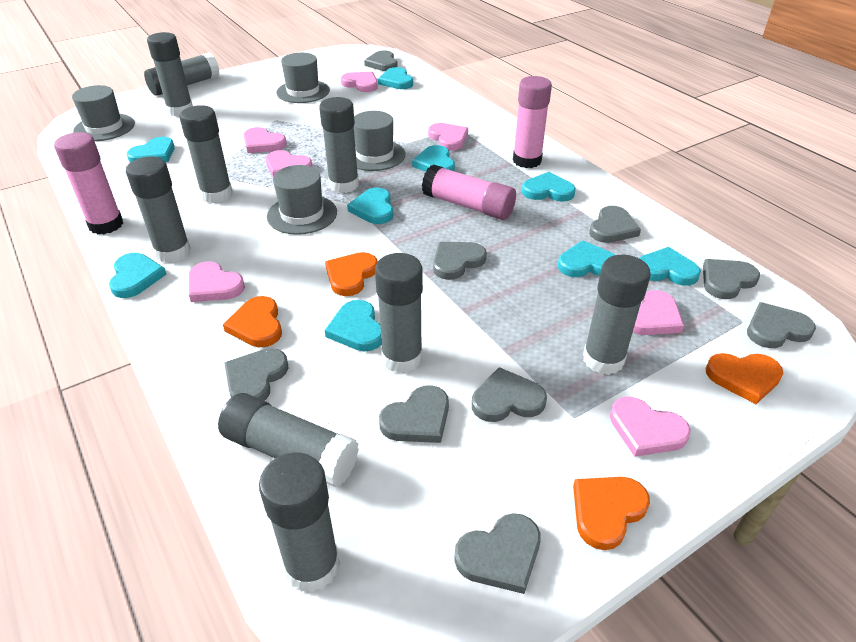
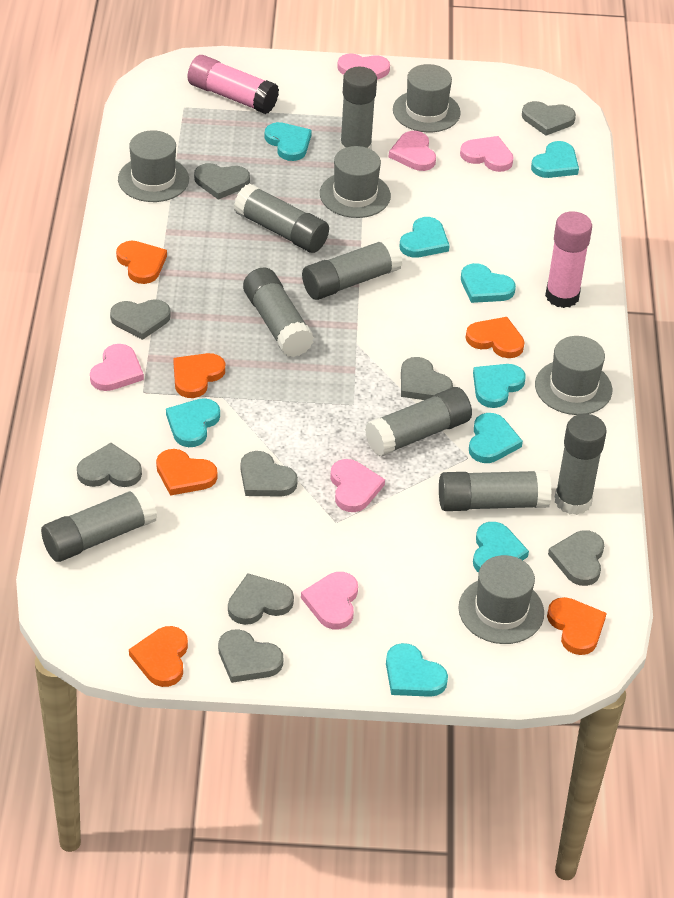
grey glue stick: [126,157,191,263] [144,52,220,96] [147,32,193,116] [179,105,233,203] [218,393,359,487] [259,452,340,592] [319,97,359,193] [375,253,423,373] [583,255,651,375] = 9 -> [41,486,157,562] [234,183,329,253] [243,268,314,357] [302,238,403,300] [340,67,377,150] [365,387,472,456] [439,470,552,511] [555,414,607,515] = 8
grey hat: [72,85,135,141] [267,165,337,235] [276,53,330,103] [354,111,405,171] = 4 -> [118,130,189,202] [320,146,391,218] [393,64,461,132] [458,555,544,644] [535,336,612,415] = 5
orange heart: [223,296,282,347] [325,252,378,296] [573,477,650,550] [705,353,783,404] = 4 -> [116,241,167,284] [129,626,188,687] [156,449,217,496] [173,353,225,398] [466,317,524,358] [547,597,607,655] = 6
pink glue stick: [54,132,123,234] [422,164,516,220] [513,76,552,168] = 3 -> [188,55,279,114] [545,211,592,308] = 2
pink heart: [189,261,245,302] [244,127,287,153] [266,150,312,177] [341,72,378,92] [428,123,468,151] [610,397,691,457] [633,290,684,335] = 7 -> [90,344,144,391] [301,572,358,629] [330,459,385,512] [337,53,390,80] [389,131,436,171] [460,136,514,172] = 6

